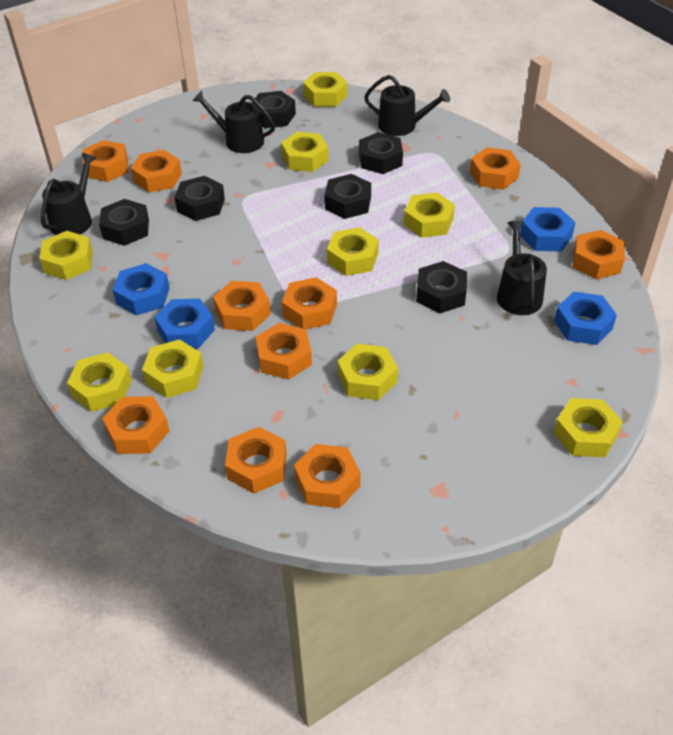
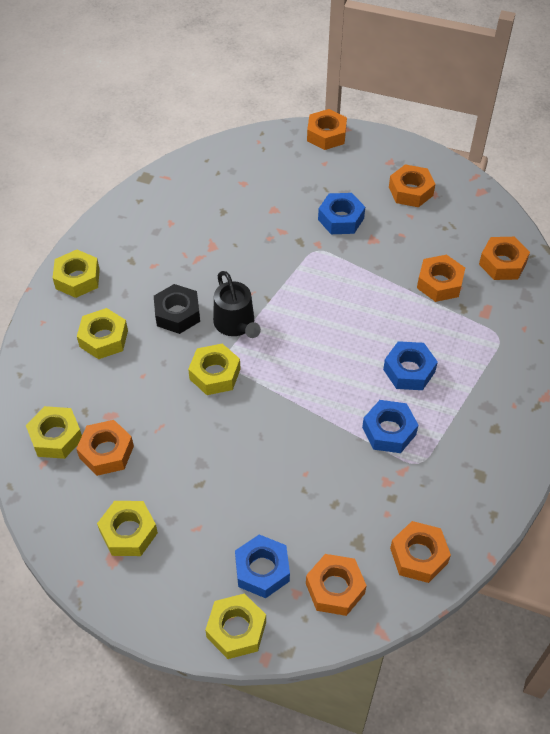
black nut: [99,199,149,246] [174,176,225,221] [252,91,296,128] [324,174,371,219] [359,132,403,174] [416,261,467,313] = 6 -> [154,284,200,334] = 1
black watering can: [41,153,96,235] [192,90,275,153] [364,75,450,136] [497,221,547,315] = 4 -> [213,271,261,338] = 1
orange nut: [83,140,128,182] [102,396,169,454] [131,150,182,192] [213,281,271,331] [225,427,287,494] [256,323,312,380] [282,277,337,329] [294,444,361,508] [470,147,521,190] [573,230,625,279] = 10 -> [76,420,134,476] [306,554,367,616] [307,109,347,150] [389,164,435,207] [390,521,451,583] [417,255,465,302] [479,237,530,280] = 7
yellow nut: [39,231,93,280] [67,352,132,412] [142,339,204,398] [281,132,329,172] [303,72,347,107] [327,227,379,276] [338,344,398,400] [404,193,455,238] [554,398,623,457] = 9 -> [26,406,82,459] [53,250,100,298] [77,308,128,359] [97,501,158,556] [188,344,241,395] [205,593,266,659] = 6

